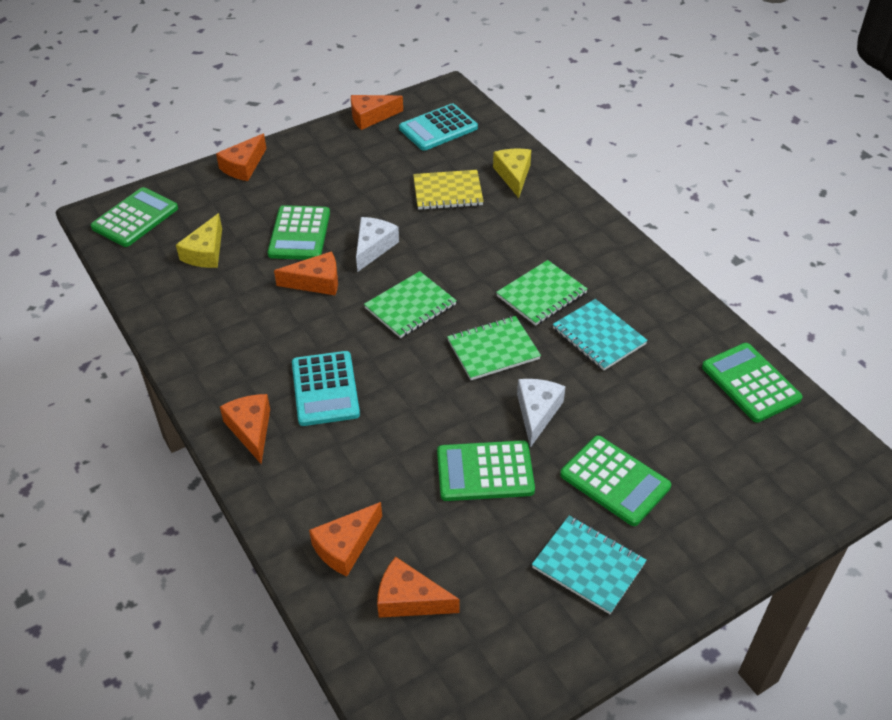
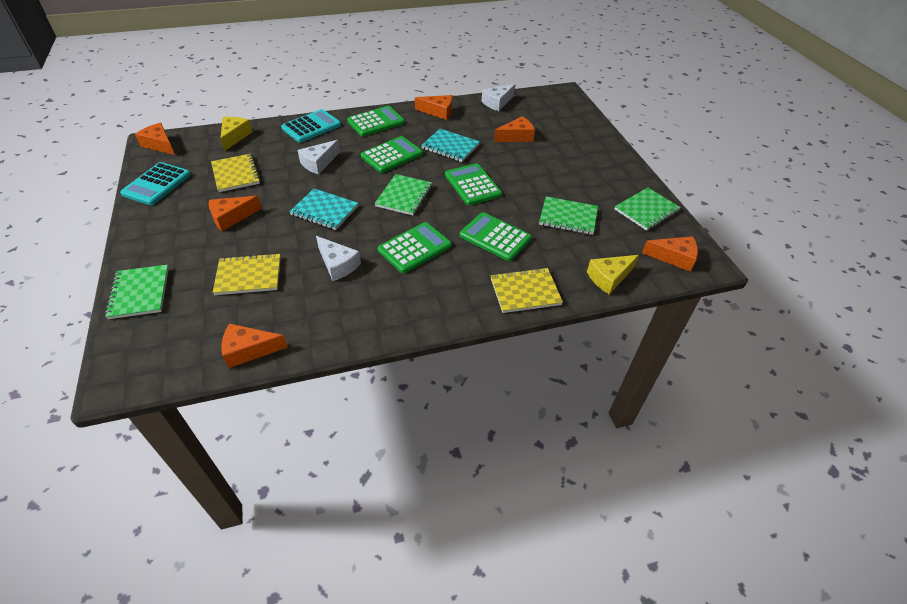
green notebook: [364,271,457,338] [447,316,541,380] [496,260,588,326] = 3 -> [105,265,169,319] [375,174,432,215] [539,196,598,235] [614,188,681,231] = 4
white cheese: [356,217,399,272] [517,379,566,448] = 2 -> [298,140,340,174] [316,236,361,281] [482,84,515,111] = 3
yellow notebook: [413,170,484,210] = 1 -> [211,154,260,192] [213,253,281,295] [491,268,563,313] = 3

